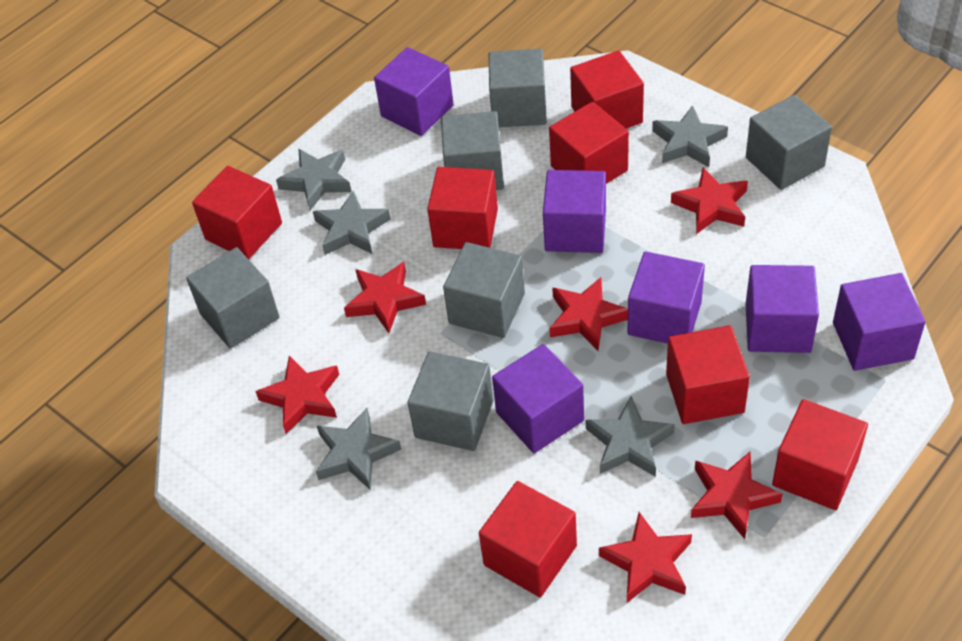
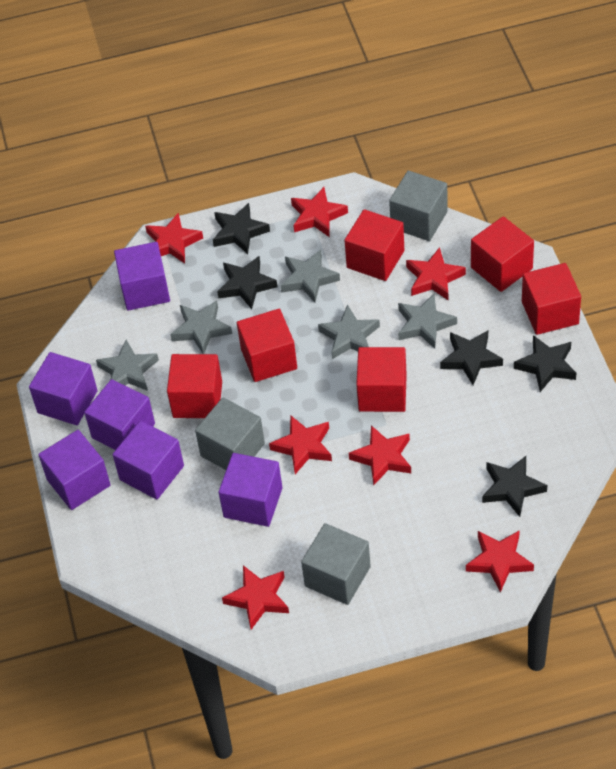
black star: none = 0 -> [213,203,270,254] [217,256,277,309] [440,331,503,385] [482,456,547,517] [514,335,576,392] = 5
grey cube: [186,247,280,349] [408,351,494,451] [441,111,504,190] [443,242,525,338] [488,49,547,127] [746,95,832,190] = 6 -> [195,397,265,470] [301,523,371,605] [389,171,448,241] = 3
red cube: [192,166,282,259] [427,167,498,249] [479,481,577,597] [549,102,629,184] [570,50,644,129] [666,325,750,424] [772,399,868,510] = 7 -> [167,354,222,418] [237,309,297,382] [344,209,404,281] [356,347,407,412] [471,216,534,292] [522,263,581,335] = 6
red star: [255,356,339,434] [344,262,426,333] [549,277,628,351] [599,512,692,603] [671,168,748,234] [691,452,783,539] = 6 -> [145,213,203,264] [222,565,289,629] [269,415,332,474] [291,187,348,237] [349,425,411,485] [406,247,466,300] [466,530,534,593] = 7

